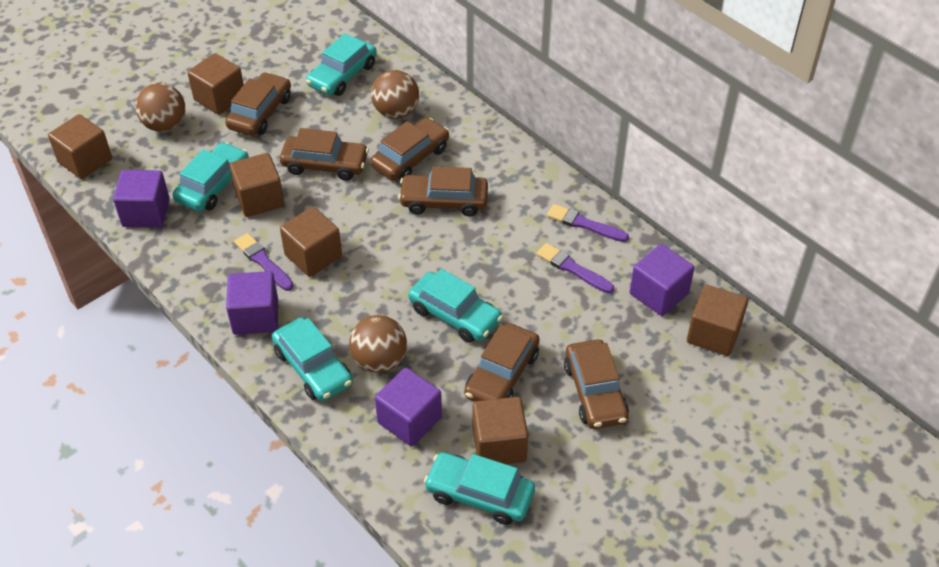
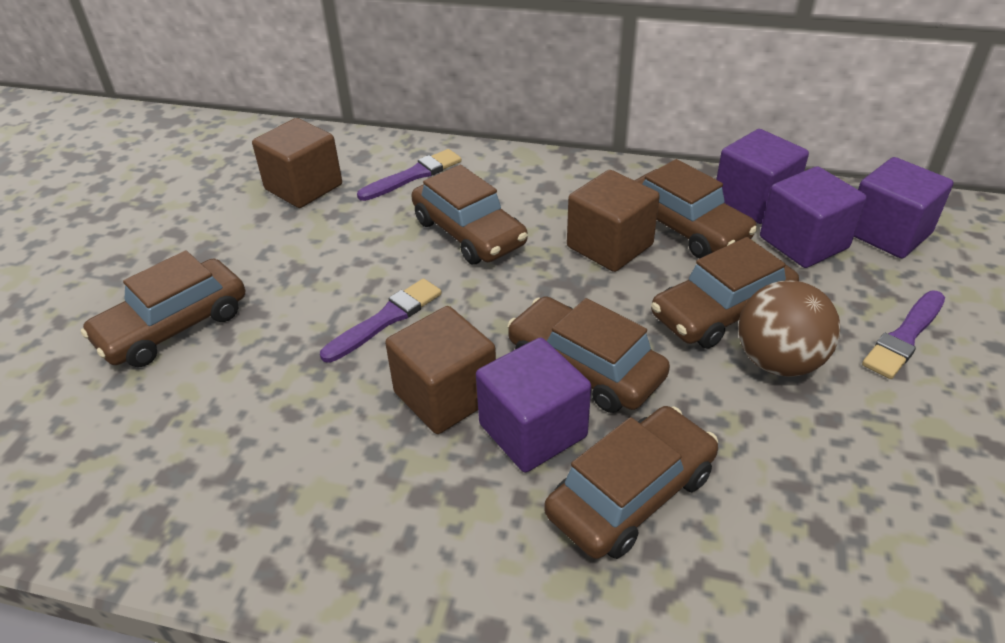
brown ball: [135,83,185,132] [349,315,407,373] [371,70,419,119] = 3 -> [738,281,840,377] = 1
brown cube: [48,114,112,179] [188,53,244,115] [229,153,284,217] [280,207,342,277] [472,397,528,464] [687,285,748,356] = 6 -> [252,118,342,208] [385,306,496,434] [567,170,660,272] = 3
turquoise car: [173,142,249,212] [272,317,353,401] [306,33,377,96] [408,269,503,343] [424,452,535,525] = 5 -> none = 0

